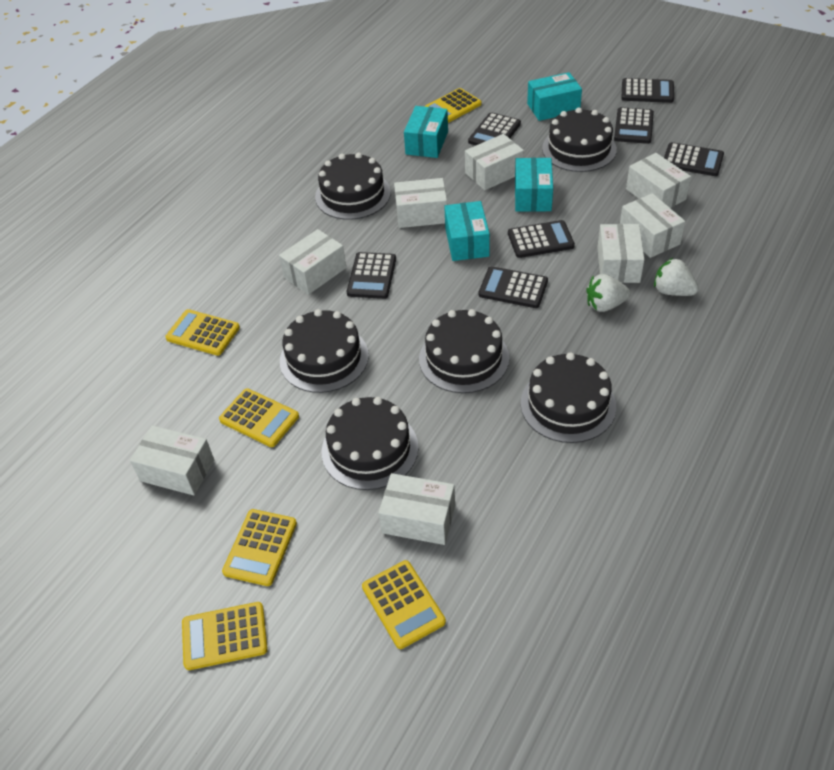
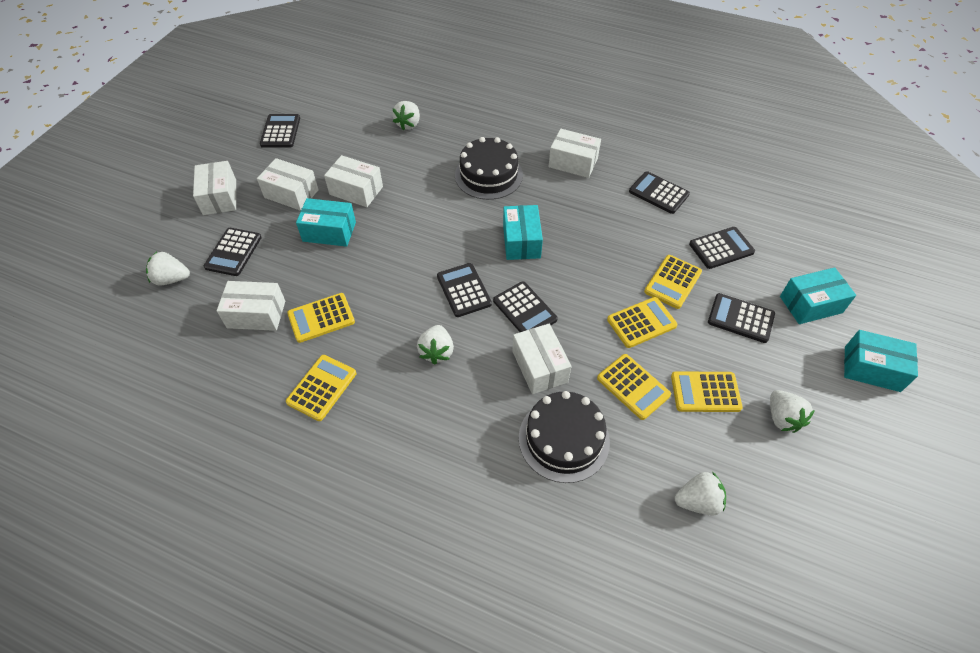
black cake: [280,309,369,393] [315,153,391,220] [322,397,418,490] [419,309,509,393] [521,352,616,443] [542,108,617,172] = 6 -> [455,137,523,200] [519,391,610,483] = 2
white box: [130,425,214,495] [279,229,346,295] [378,473,455,545] [394,178,447,228] [465,134,524,190] [597,224,644,283] [620,193,685,258] [626,153,691,208] = 8 -> [193,161,236,215] [217,281,285,331] [257,158,319,211] [324,155,383,207] [512,323,572,394] [549,129,601,178] = 6
white strawberry: [586,274,631,312] [654,258,699,296] = 2 -> [146,252,190,286] [392,101,420,131] [417,325,454,365] [675,472,726,516] [770,390,815,433] = 5

